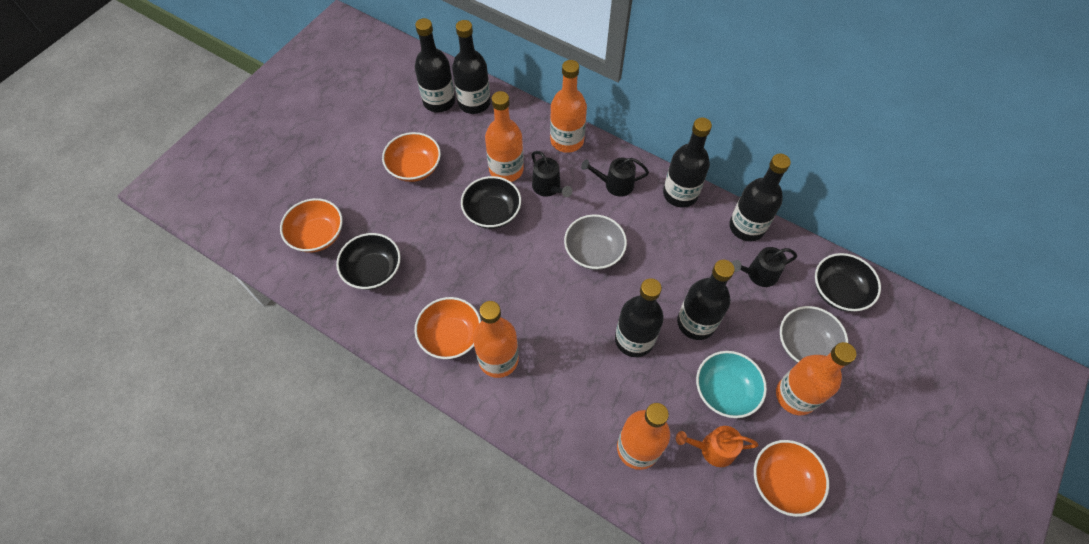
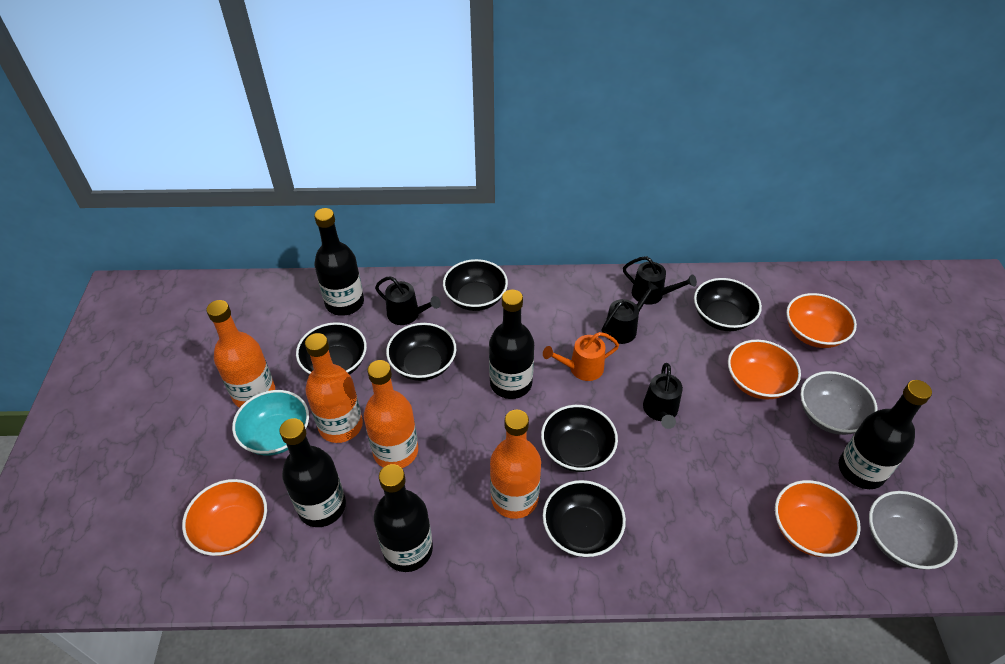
black bottle: [415,18,455,112] [452,20,491,114] [615,278,664,357] [663,118,712,208] [677,260,735,340] [729,153,791,242] = 6 -> [279,418,346,527] [314,208,364,316] [374,464,433,572] [489,290,534,399] [839,380,932,489] = 5
black bowl: [336,233,401,290] [461,176,521,229] [815,253,881,312] = 3 -> [296,322,367,375] [386,323,456,381] [443,259,508,311] [541,405,618,472] [543,480,626,557] [694,278,762,331] = 6
black watering can: [531,151,572,197] [581,158,649,197] [732,247,797,287] = 3 -> [375,276,441,325] [601,281,658,344] [623,256,697,305] [643,363,683,429] = 4
orange bottle: [473,301,519,378] [485,91,524,182] [550,60,587,153] [617,403,670,470] [776,342,856,415] = 5 -> [206,300,275,408] [305,333,363,443] [364,360,418,468] [490,410,541,519] = 4

